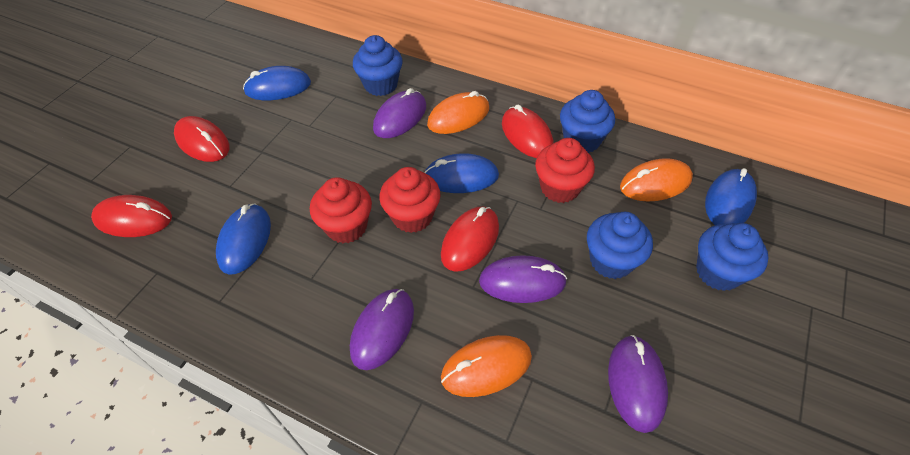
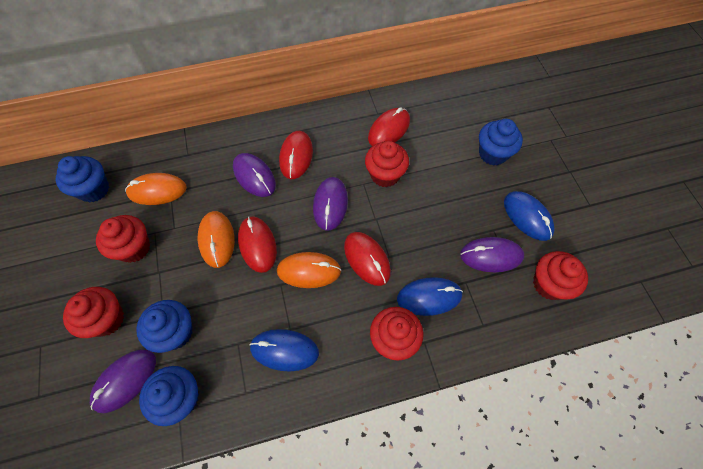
blue mouse: [216,203,271,275] [243,66,311,100] [424,153,499,193] [705,168,757,225] = 4 -> [249,329,319,372] [397,277,463,316] [504,191,555,241] = 3
red cupcake: [310,177,372,243] [380,167,441,233] [535,138,595,203] = 3 -> [63,287,124,338] [96,215,150,263] [365,141,409,187] [370,307,423,361] [533,251,588,300] = 5

